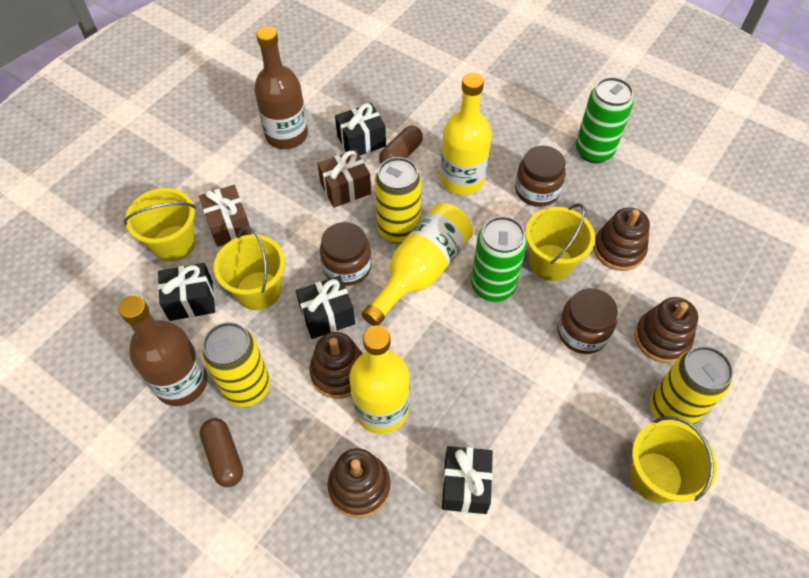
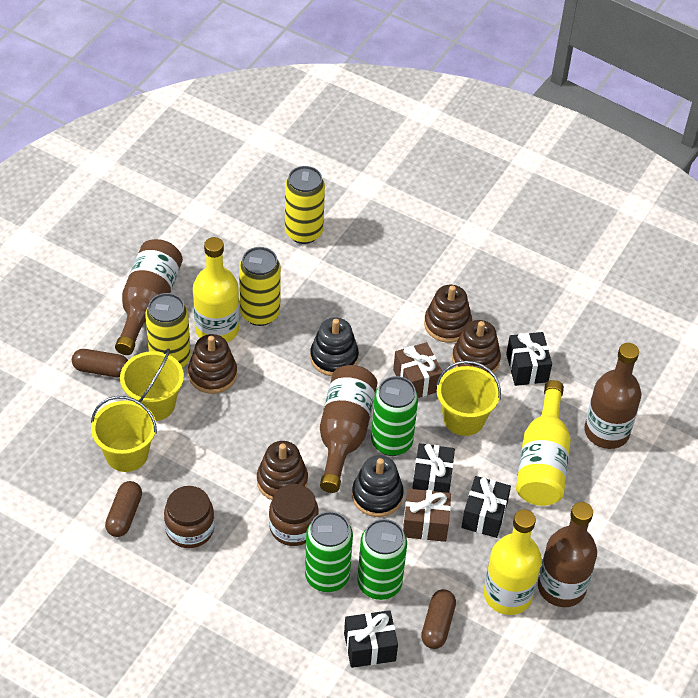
black stacking toy: none = 0 -> [310,317,359,376] [352,455,404,517] = 2
brown bottle: [118,295,208,406] [254,26,308,149] = 2 -> [115,239,183,355] [320,365,377,493] [538,502,597,607] [585,343,641,449] = 4
brown capsule: [199,418,243,487] [379,126,423,164] = 2 -> [72,349,128,377] [105,481,142,537] [421,589,456,649] = 3
brown jar: [320,222,372,286] [515,146,566,207] [558,288,618,354] = 3 -> [164,486,214,548] [269,484,319,546] = 2
green can: [471,216,527,302] [576,77,634,163] = 2 -> [305,511,353,592] [357,519,407,600] [371,376,418,456] = 3
yellow bucket: [124,188,196,262] [214,227,286,310] [525,204,595,281] [630,416,717,503] = 4 -> [91,396,157,472] [120,348,184,421] [436,361,501,436] = 3

